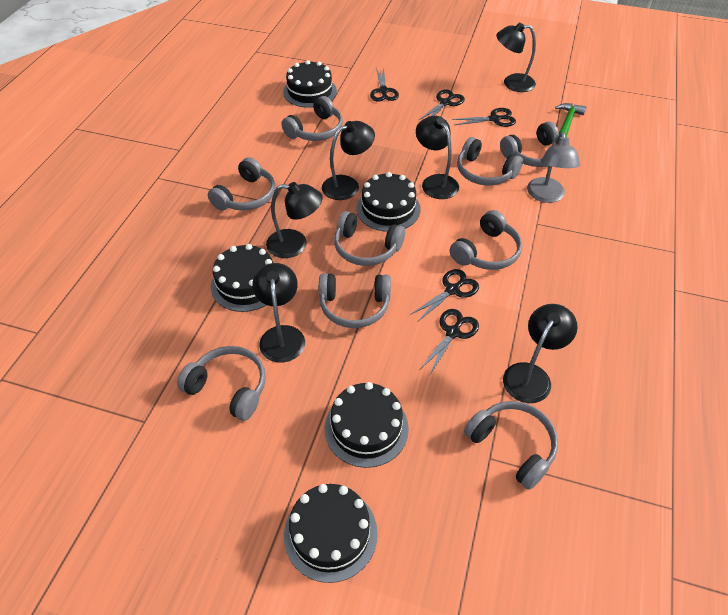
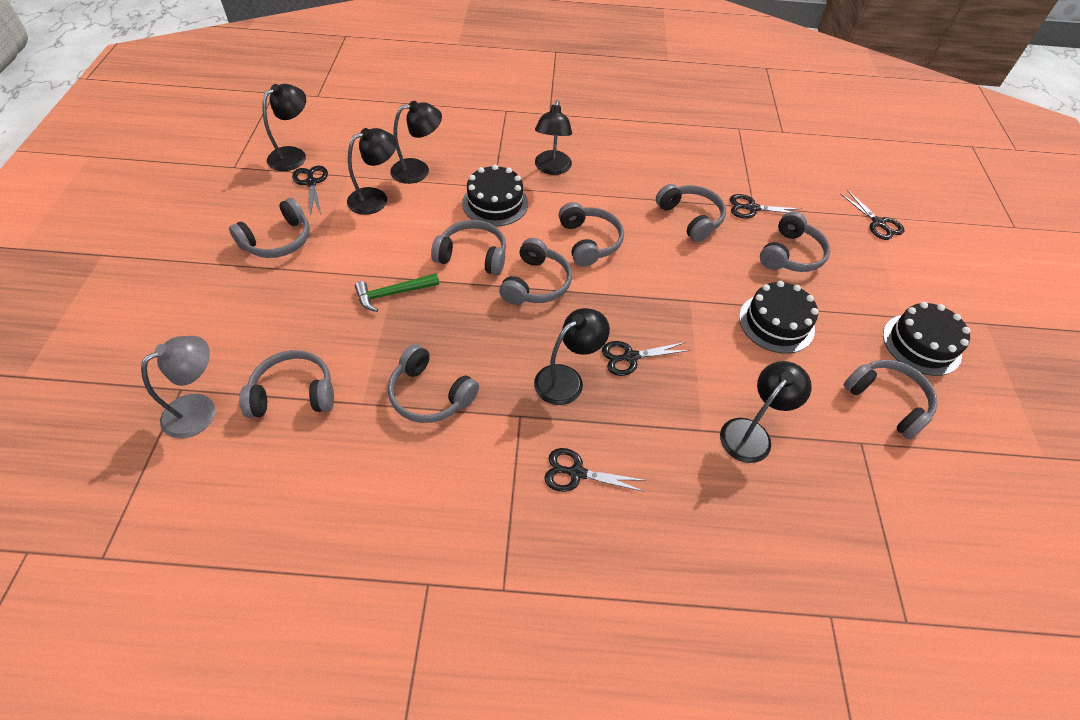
black cake: [211,244,273,312] [283,60,337,108] [284,484,378,583] [325,382,409,468] [356,172,421,232] = 5 -> [462,165,528,226] [739,281,818,353] [883,302,970,376] = 3

